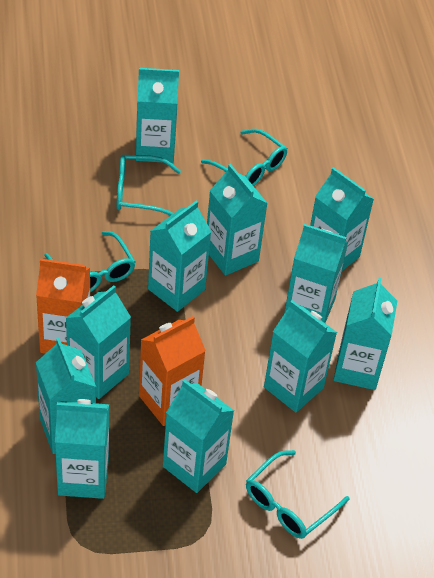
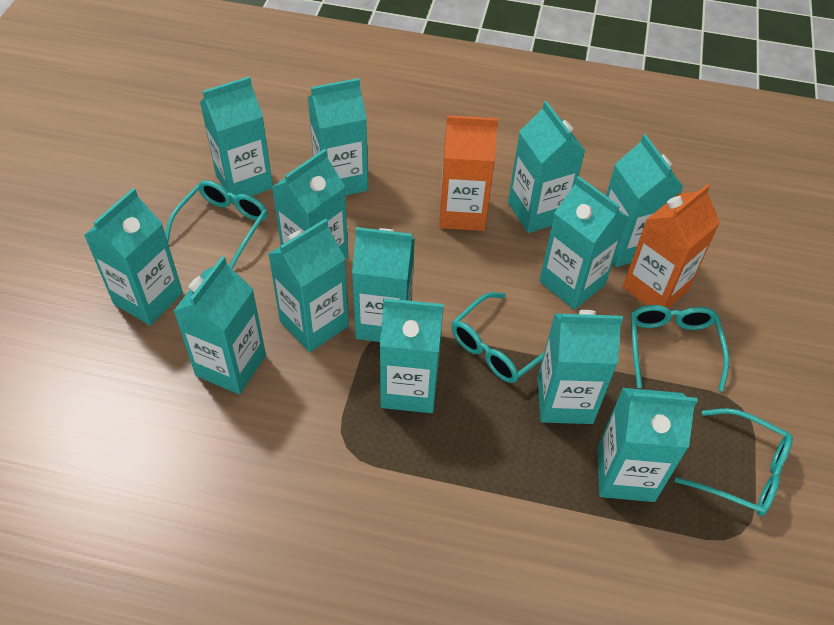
turquoise carton: [36,338,96,454] [55,399,109,499] [66,285,131,399] [136,68,179,163] [148,201,211,312] [163,379,234,493] [207,164,268,276] [264,300,337,412] [284,224,348,323] [310,167,374,271] [333,278,397,390] = 11 -> [84,188,183,325] [174,256,266,394] [200,76,273,203] [268,218,349,352] [272,149,348,259] [308,78,368,196] [352,227,415,342] [380,298,444,413] [508,101,585,233] [538,310,623,424] [539,176,628,310] [597,388,698,502] [606,134,683,267] = 13

